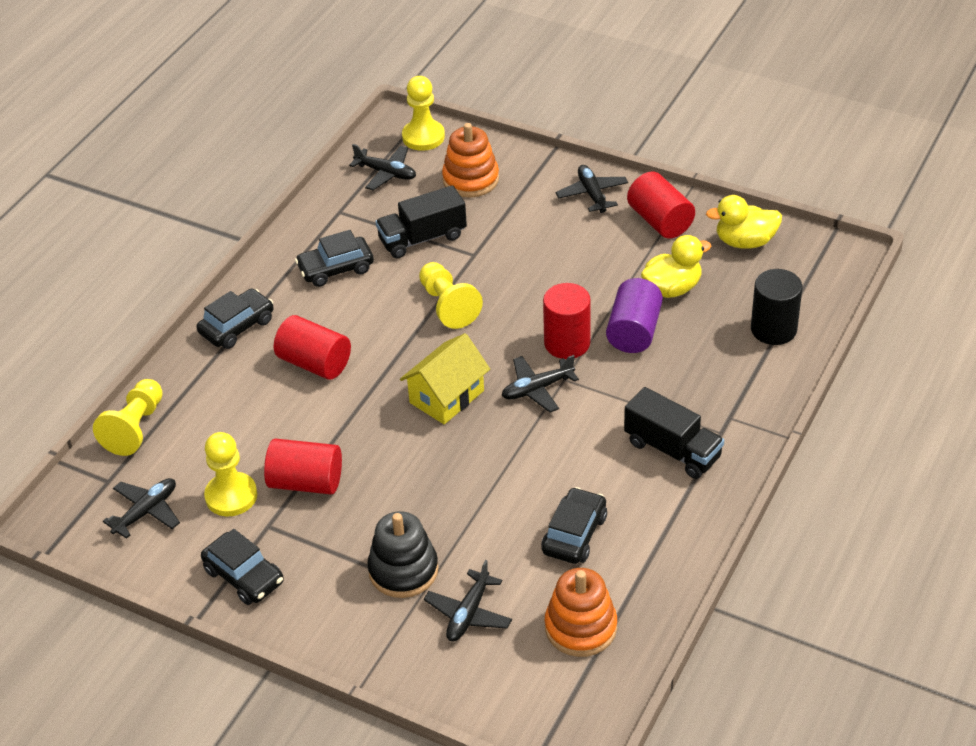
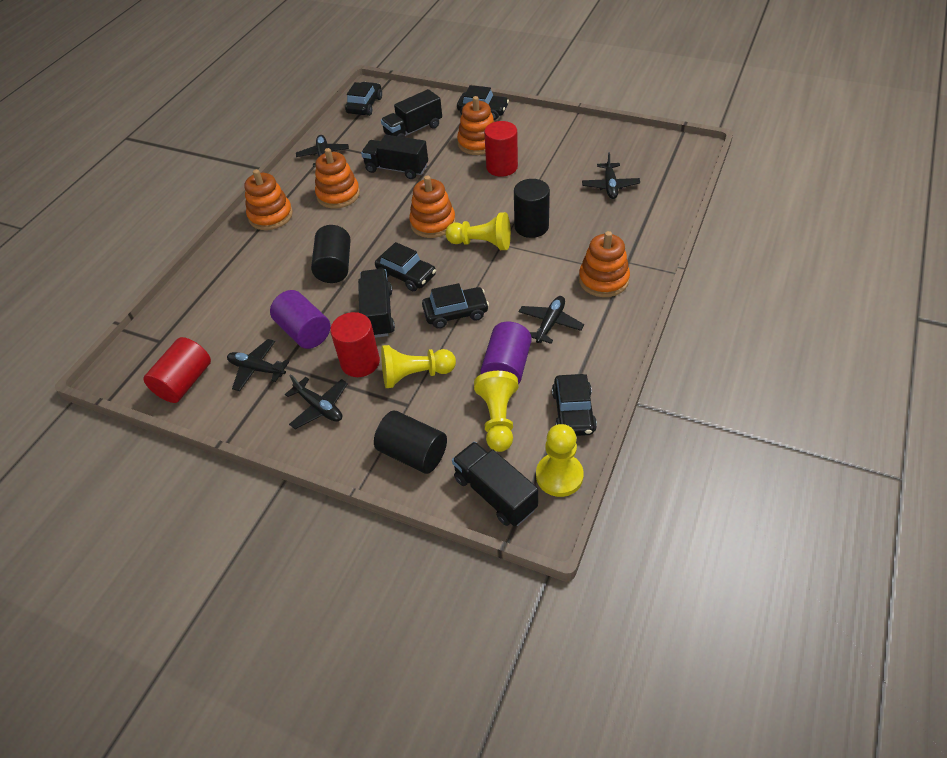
black car: [196,288,274,349] [201,529,284,605] [295,230,374,287] [541,487,607,564] = 4 -> [345,82,382,116] [375,242,436,291] [422,283,489,329] [457,85,509,120] [552,374,597,436] = 5
black cylinder: [751,269,802,345] = 1 -> [311,225,351,283] [374,411,447,474] [514,179,550,238] = 3
black stacking toy: [367,511,438,598] = 1 -> none = 0
black truck: [375,185,467,259] [624,387,724,479] = 2 -> [358,269,395,338] [361,135,428,179] [381,89,442,138] [452,441,538,526] = 4
orange stacking toy: [442,123,499,198] [545,568,617,657] = 2 -> [244,169,293,230] [315,148,360,209] [409,176,456,238] [457,96,494,155] [579,231,630,297] = 5
purple cylinder: [606,278,663,353] = 1 -> [270,290,331,349] [481,322,532,384] = 2
red cylinder: [264,439,342,495] [274,315,351,380] [543,283,591,359] [627,172,695,239] = 4 -> [143,337,211,403] [330,312,380,377] [484,121,518,177] = 3
yellow duck: [641,235,711,298] [706,195,782,249] = 2 -> none = 0
yellow house: [400,333,490,424] = 1 -> none = 0

